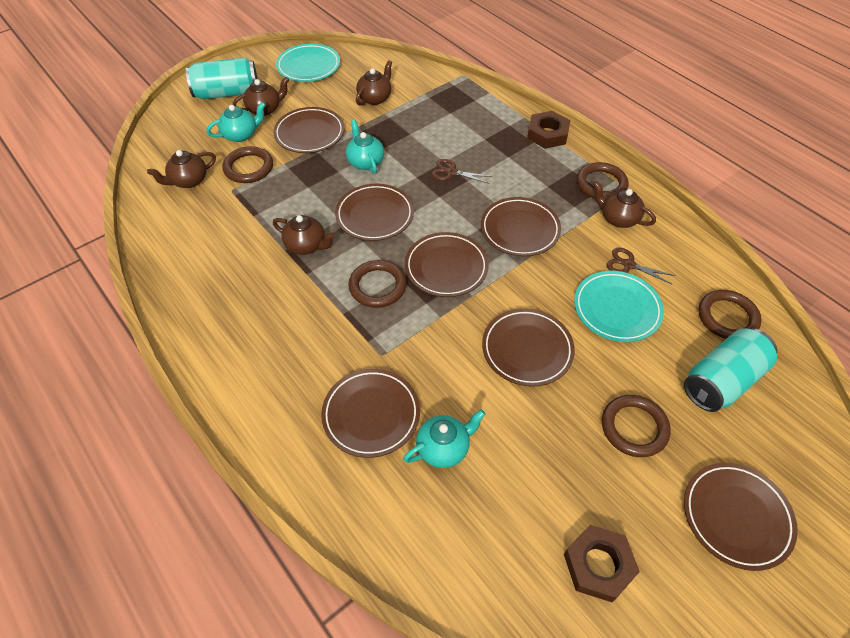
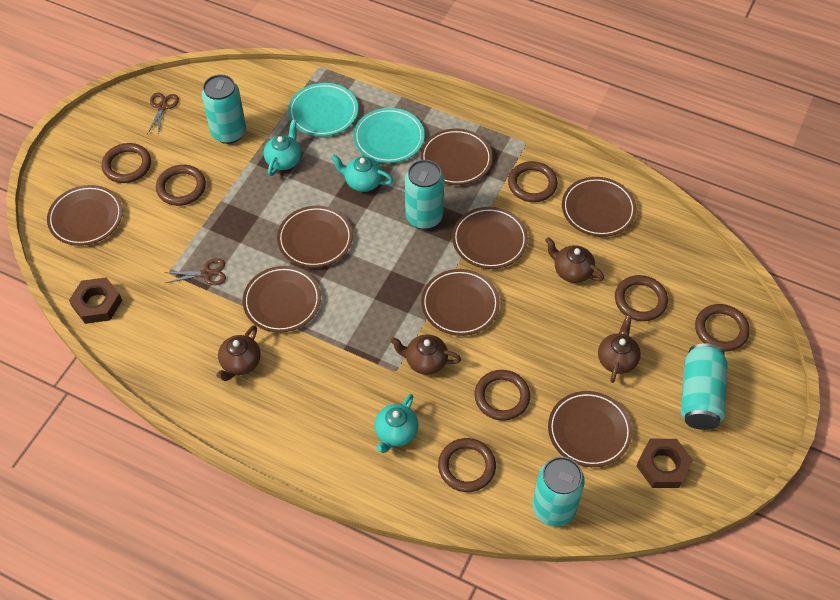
brown plate: [273,107,345,153] [321,369,420,458] [335,184,414,241] [405,232,489,297] [481,197,561,256] [482,308,575,386] [684,463,798,571] = 7 -> [47,185,123,246] [243,266,321,333] [277,206,353,268] [420,128,493,185] [421,269,500,336] [452,207,528,269] [548,391,632,467] [562,177,636,237] = 8
brown ring: [222,146,273,183] [348,260,407,308] [577,162,628,199] [602,395,671,457] [698,290,762,339] = 5 -> [102,143,151,183] [156,165,206,206] [438,438,496,492] [474,370,530,421] [508,161,558,202] [615,275,668,321] [695,304,750,352] = 7
brown teapot: [147,150,216,188] [233,77,289,116] [273,215,335,255] [356,60,392,106] [593,181,656,228] = 5 -> [216,325,261,381] [390,334,461,375] [545,237,604,283] [598,315,641,383] = 4
turquoise can: [186,57,258,99] [684,328,777,412] = 2 -> [202,74,246,144] [405,160,444,229] [532,457,585,526] [681,343,728,430] = 4

